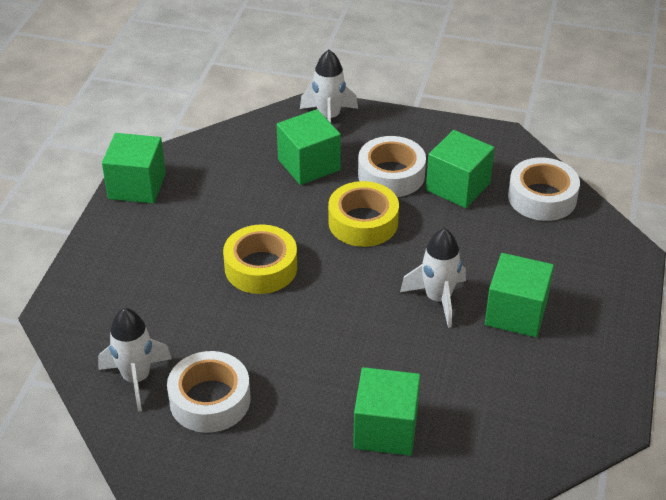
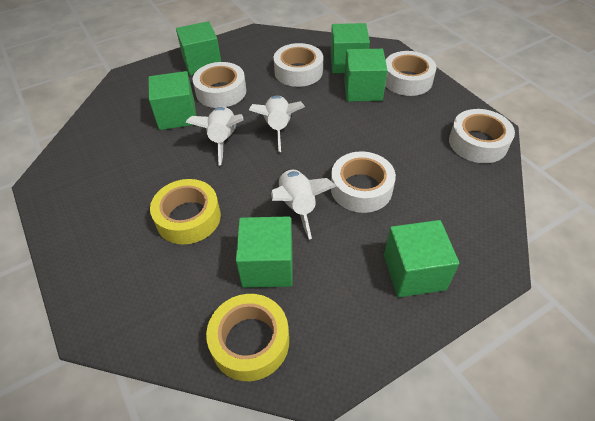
green cube: [102,133,166,204] [277,109,341,185] [353,367,420,456] [426,130,494,208] [485,253,554,337] = 5 -> [149,71,196,130] [176,21,221,76] [236,217,293,288] [331,23,370,73] [344,49,388,102] [384,220,459,297] = 6
white tape: [167,351,251,433] [358,136,426,197] [508,158,580,221] = 3 -> [193,62,246,108] [274,43,323,87] [331,151,396,213] [385,51,437,96] [449,109,515,163] = 5

